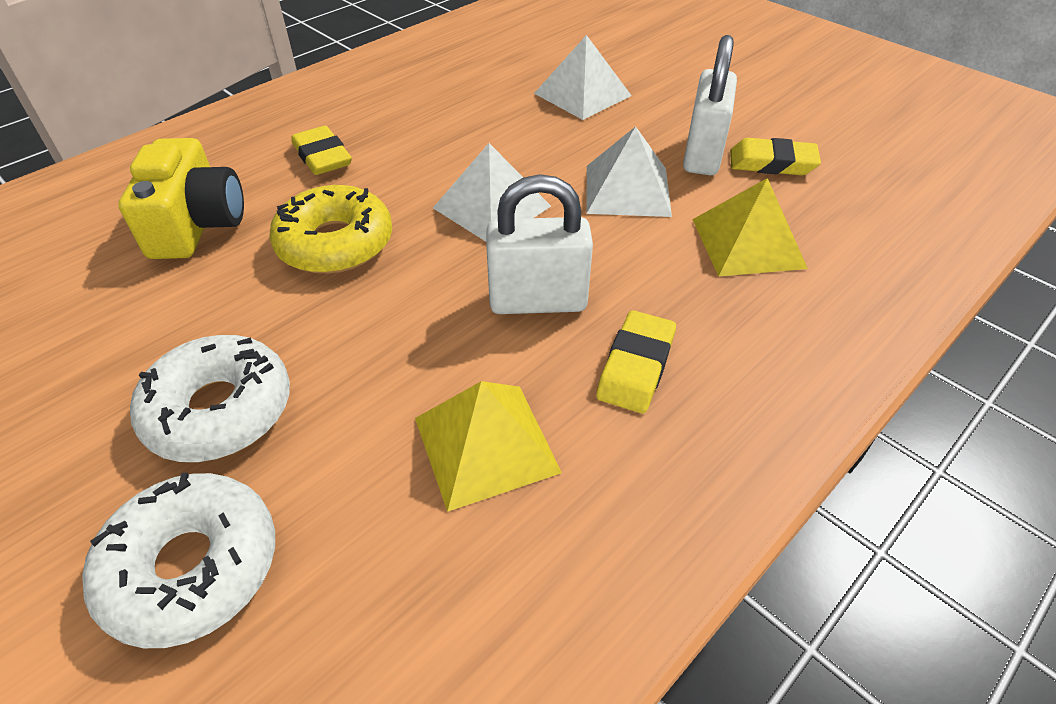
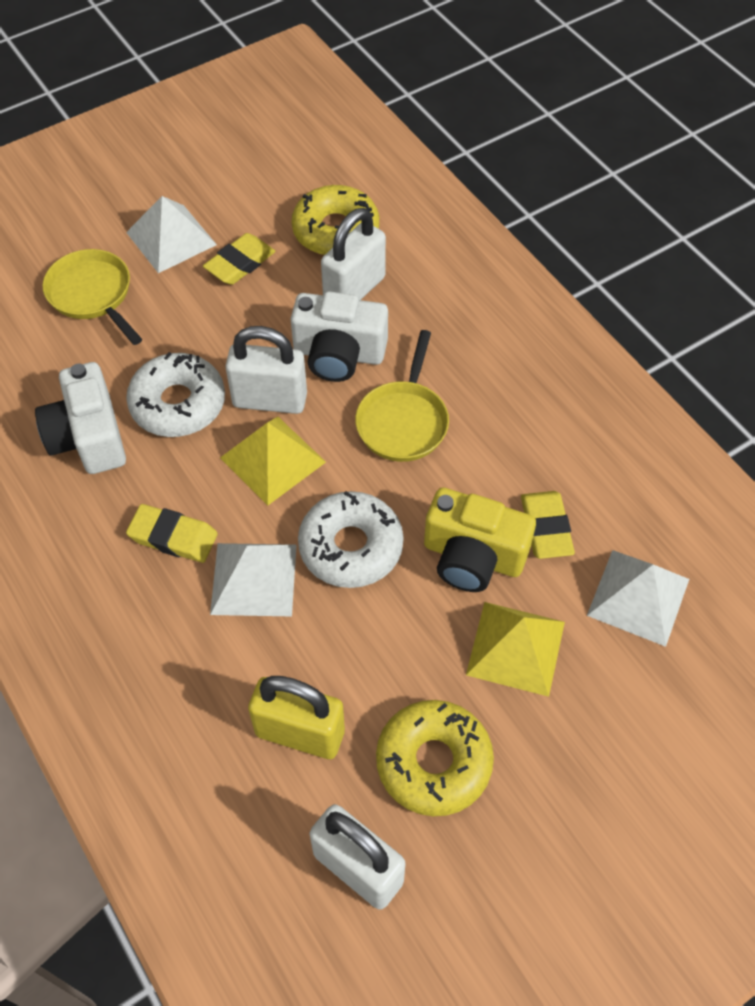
white camera: none = 0 -> [35,362,126,474] [291,291,388,382] = 2
white padlock: [486,174,593,314] [683,35,737,175] = 2 -> [225,326,307,414] [310,804,405,910] [321,208,386,300] = 3
yellow donut: [269,185,392,274] = 1 -> [292,185,379,255] [376,700,494,816] = 2
yellow padlock: none = 0 -> [248,676,345,759] = 1
yellow pan: none = 0 -> [42,249,142,345] [355,330,449,462] = 2

